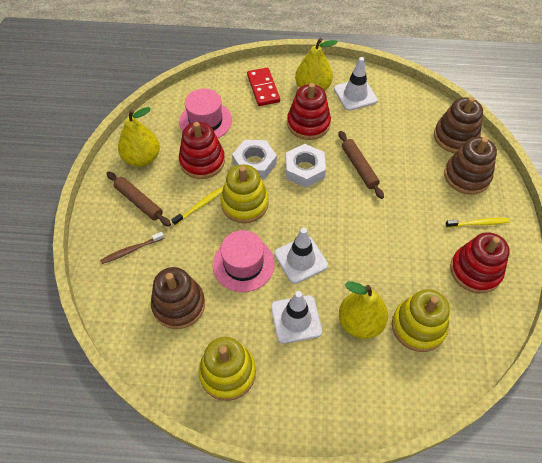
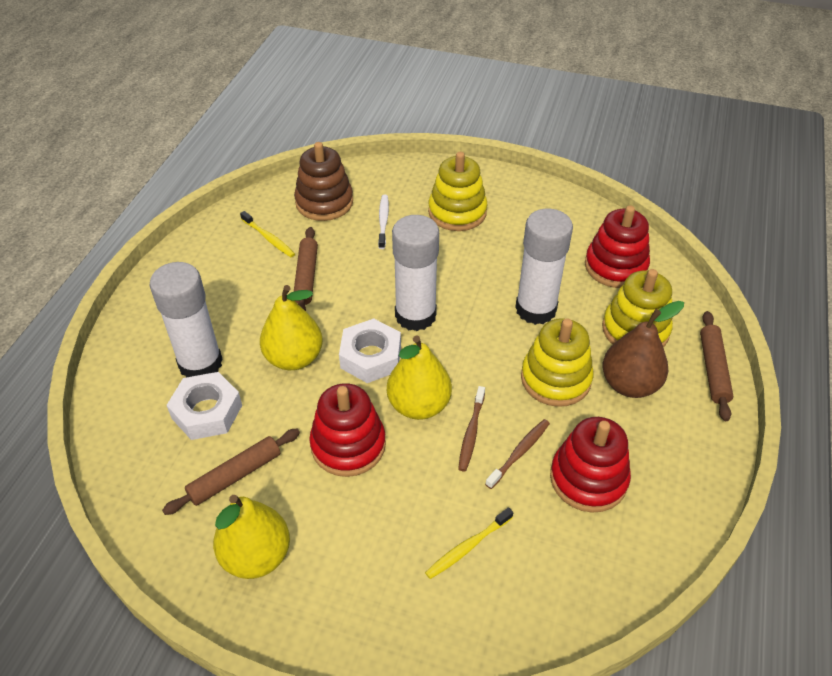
brown pear: none = 0 -> [602,301,684,398] = 1
brown rolling pin: [106,171,171,227] [338,131,384,199] = 2 -> [162,429,300,515] [294,227,318,311] [700,311,733,421] = 3
brown stacking toy: [151,267,205,329] [434,97,483,153] [444,137,497,195] = 3 -> [294,142,353,221] = 1
brown toothbrush: [100,232,164,264] = 1 -> [458,386,485,472] [485,419,550,489] = 2
pink hat: [179,89,232,138] [212,230,275,292] = 2 -> none = 0
red domino: [247,68,280,106] = 1 -> none = 0
white glue stick: none = 0 -> [150,262,223,377] [392,215,439,331] [515,209,573,325] = 3
white toothbrush: none = 0 -> [378,195,389,249] = 1
white traffic cone: [271,291,322,344] [274,228,328,284] [334,57,378,111] = 3 -> none = 0

